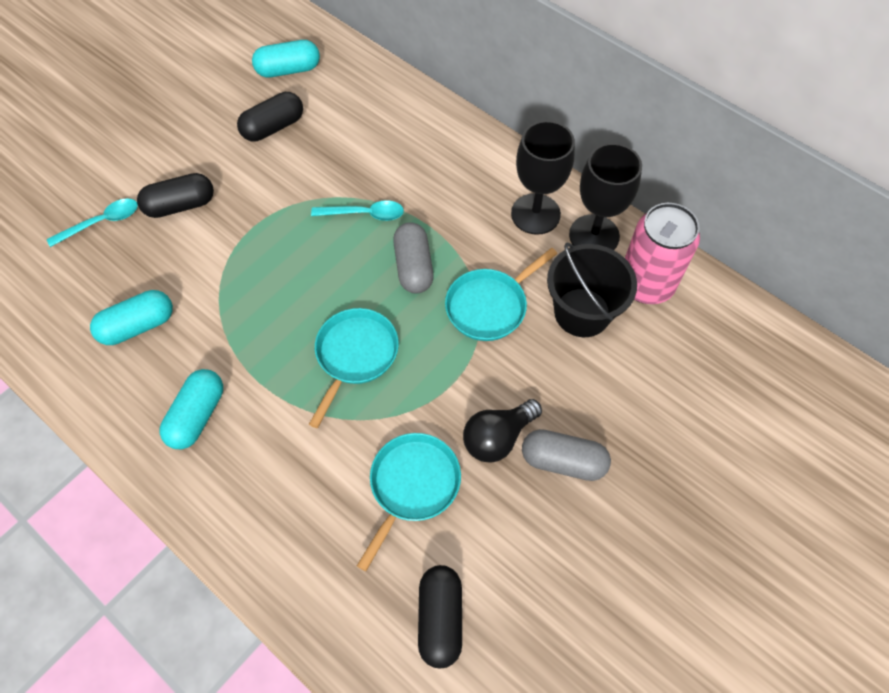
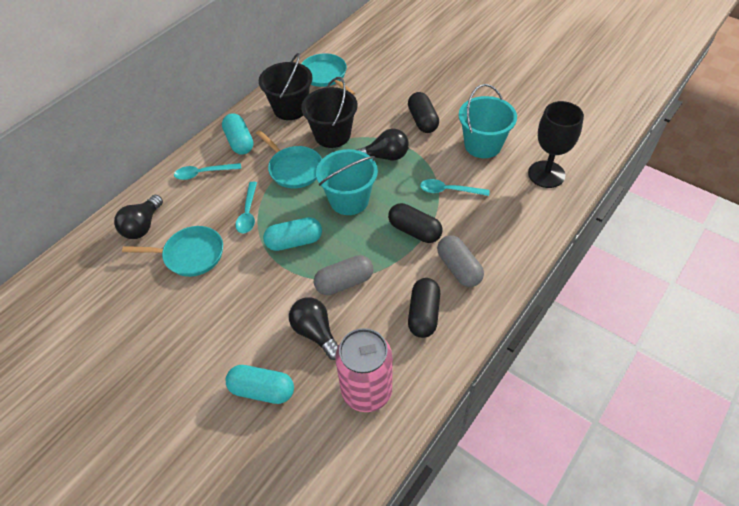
black bucket: [547,243,637,337] = 1 -> [259,53,313,120] [301,77,358,148] = 2
black goblet: [511,120,575,235] [569,143,642,250] = 2 -> [528,101,584,188] = 1
black light bulb: [463,399,542,463] = 1 -> [114,195,163,239] [289,297,339,360] [358,129,409,161] = 3
turquoise bucket: none = 0 -> [316,149,378,215] [459,84,517,158] = 2
turquoise spoon: [47,198,138,247] [311,200,404,221] = 2 -> [174,163,241,180] [235,182,257,233] [420,179,489,196] = 3

